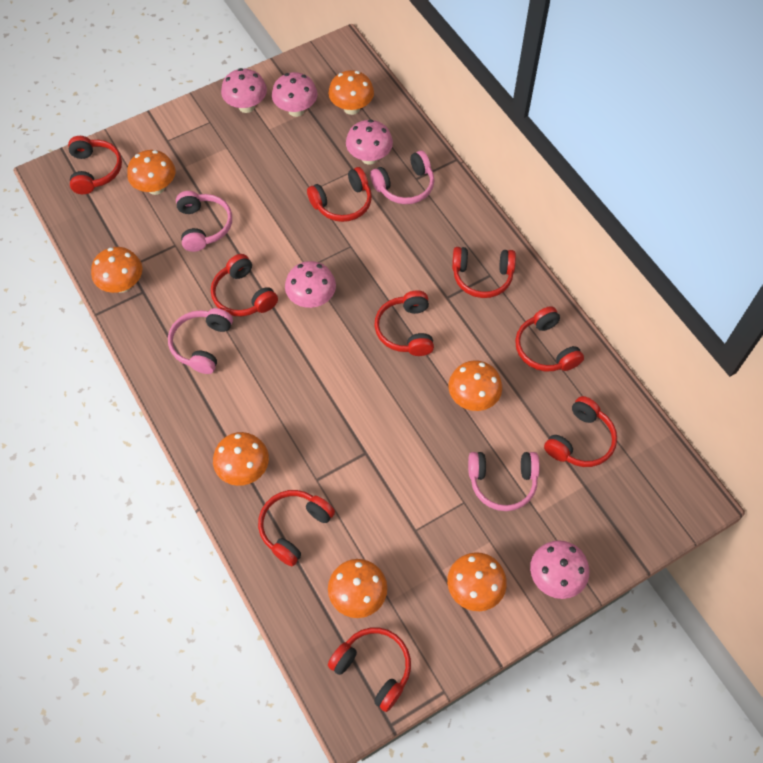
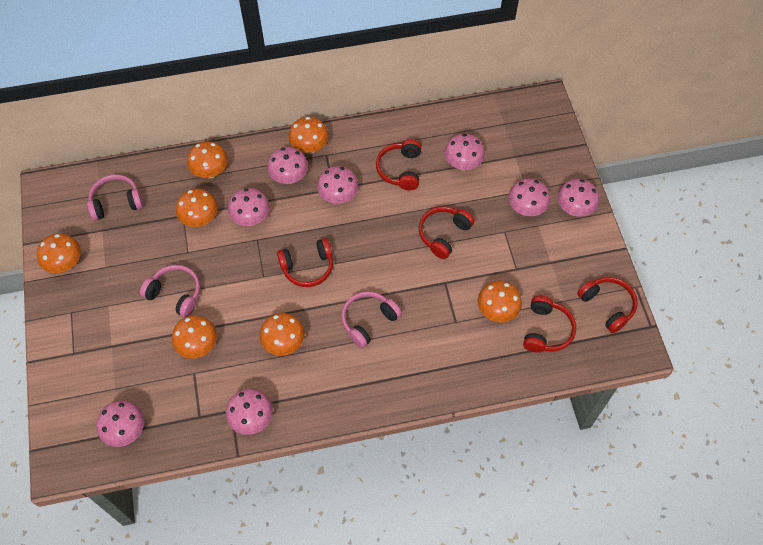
pink headphones: [168,308,233,374] [176,191,232,252] [370,150,434,204] [468,452,540,511] = 4 -> [87,174,143,221] [140,265,200,317] [341,291,402,348] = 3
pink mushroom: [221,68,267,113] [272,72,318,117] [285,261,336,308] [346,120,393,165] [530,541,589,599] = 5 -> [96,401,144,447] [226,389,273,435] [228,188,270,226] [267,147,308,184] [317,166,358,204] [444,134,485,171] [508,178,550,216] [557,179,599,217] = 8
red headphones: [68,136,122,194] [211,254,278,316] [258,490,335,566] [307,167,372,222] [328,627,411,712] [374,291,434,356] [452,247,516,298] [515,306,584,371] [544,396,617,467] = 9 -> [277,238,333,287] [376,139,421,190] [419,207,474,259] [523,296,576,353] [577,277,638,333] = 5

